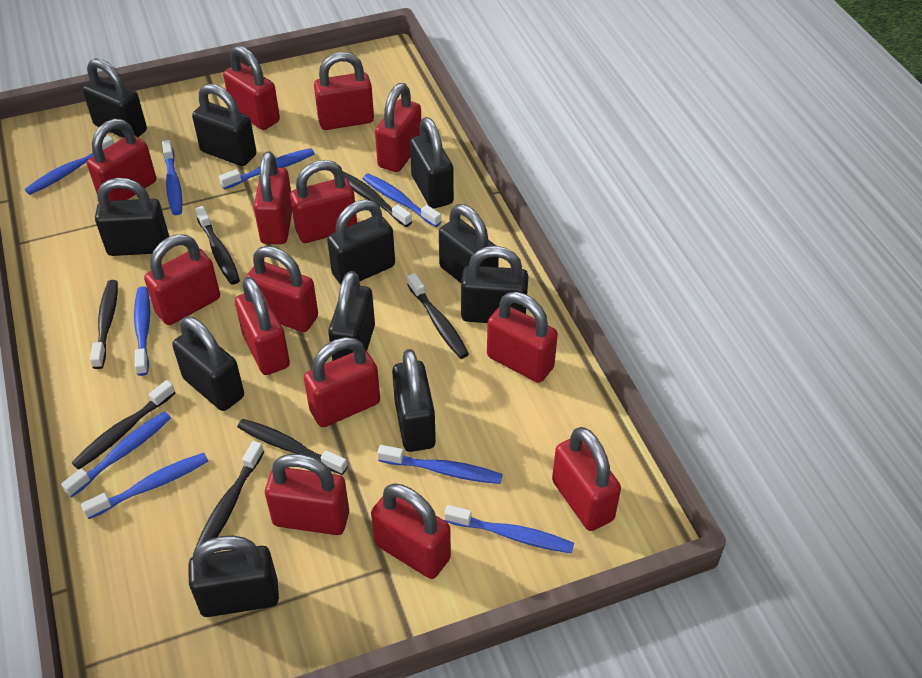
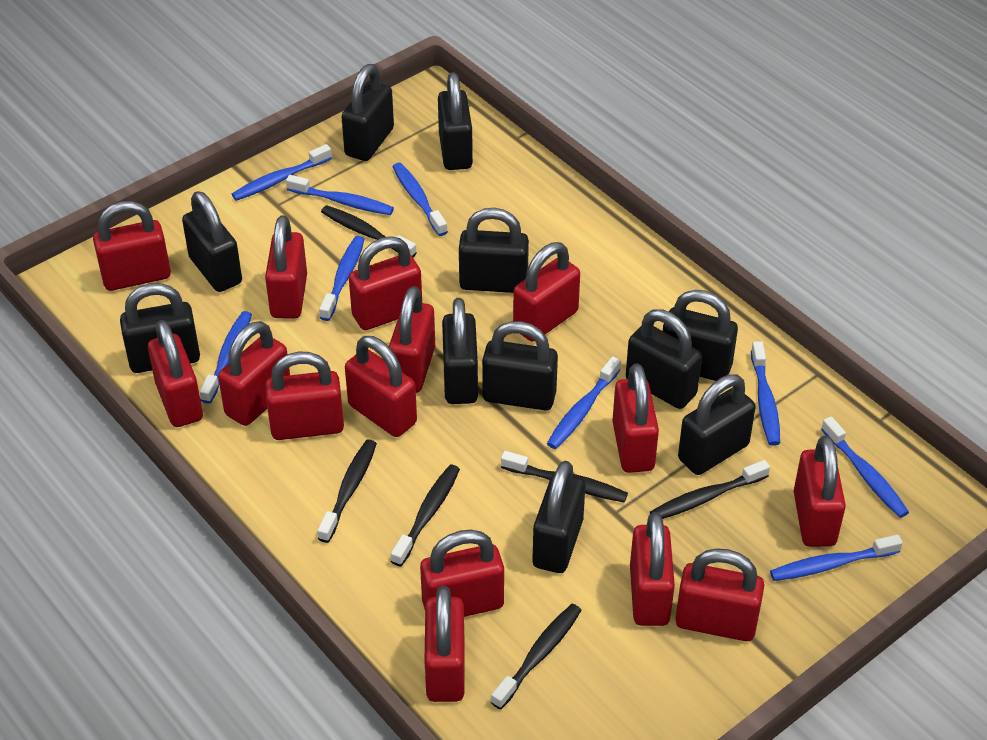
black toothbrush: [72,380,175,470] [90,280,118,369] [194,441,264,551] [195,206,240,285] [237,419,348,475] [343,171,412,227] [407,273,469,359] = 7 -> [317,440,377,543] [321,205,417,257] [391,465,460,566] [491,604,582,710] [501,451,628,503] [650,460,770,519] = 6
red padlock: [87,119,156,201] [144,234,220,325] [223,45,280,130] [235,277,290,375] [246,246,318,332] [254,151,292,244] [265,454,349,535] [290,160,357,243] [304,337,380,427] [314,52,374,130] [371,483,451,579] [375,83,421,172] [487,292,558,383] [552,427,621,531] = 14 -> [93,201,171,291] [148,320,203,427] [218,321,290,426] [265,215,307,319] [265,352,344,440] [345,336,417,437] [349,236,422,330] [389,286,435,393] [420,530,504,617] [425,586,465,702] [513,242,580,342] [612,364,659,473] [630,512,675,626] [675,548,764,641] [794,436,846,547] = 15

